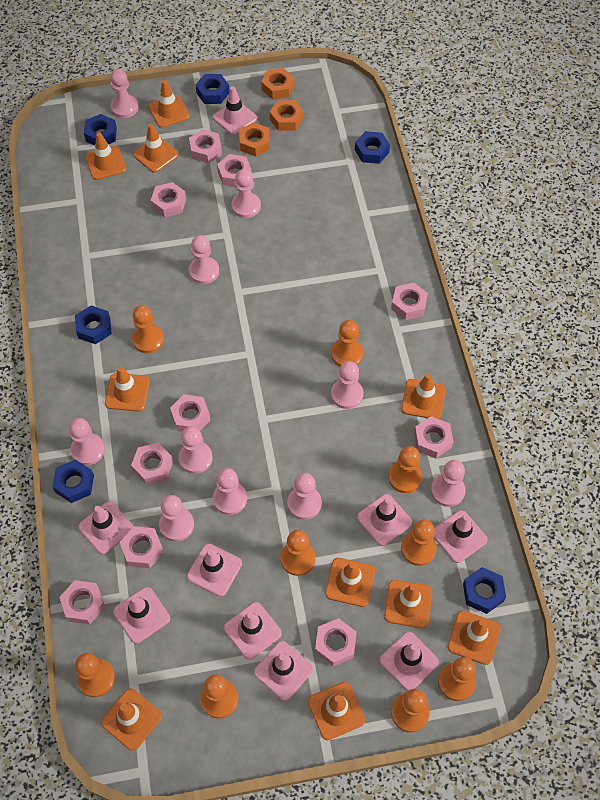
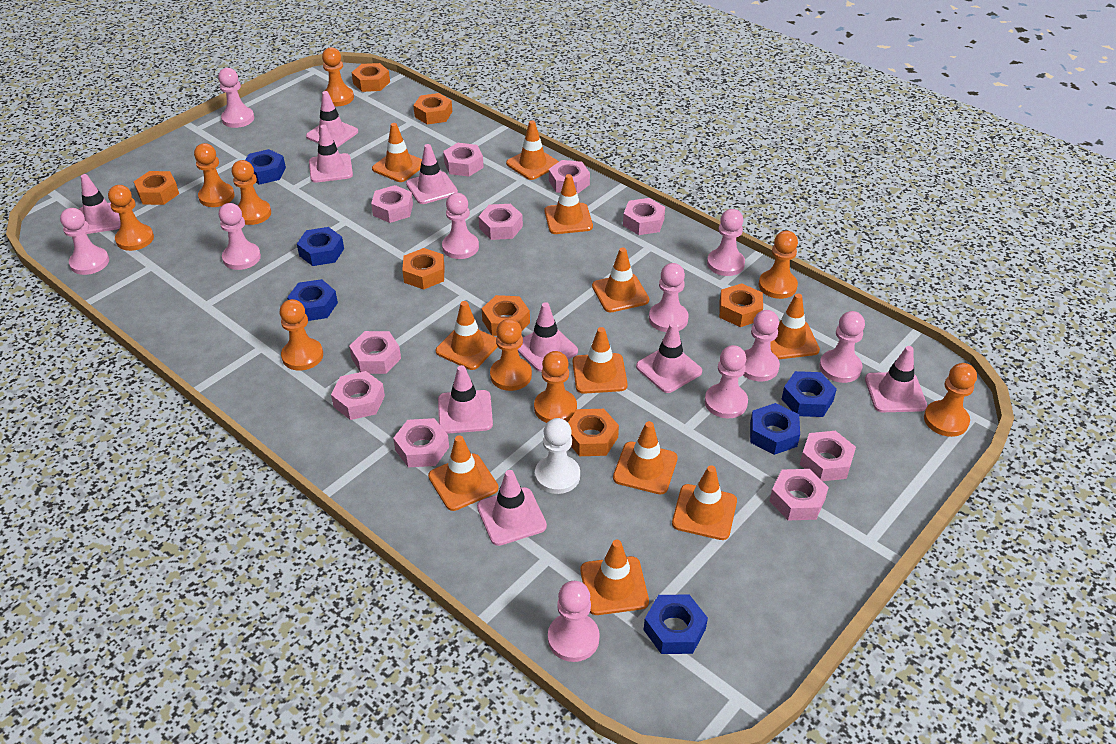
orange nut: [239,122,270,157] [262,68,294,100] [270,100,304,131] = 3 -> [134,171,179,205] [352,63,390,92] [402,248,445,290] [413,93,452,124] [482,295,530,336] [568,409,619,456] [719,283,763,327] = 7
orange traffic cone: [85,132,127,180] [101,688,162,751] [105,366,150,411] [133,124,179,173] [148,80,190,128] [308,682,365,740] [325,558,375,607] [384,580,432,628] [401,374,446,419] [448,610,501,665] = 10 -> [372,123,422,182] [428,435,499,511] [436,301,498,370] [506,120,559,180] [544,174,593,234] [572,327,628,394] [580,540,649,615] [592,247,649,312] [613,421,678,494] [672,465,737,540] [771,294,820,359] = 11
white pawn: none = 0 -> [535,418,580,494] = 1

